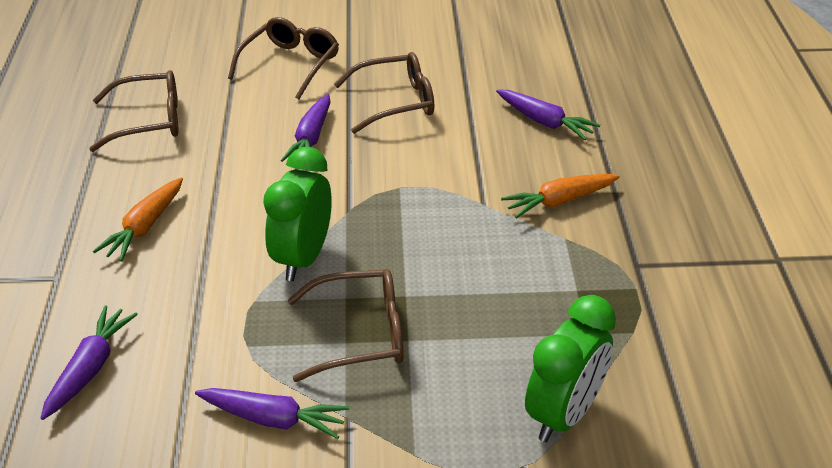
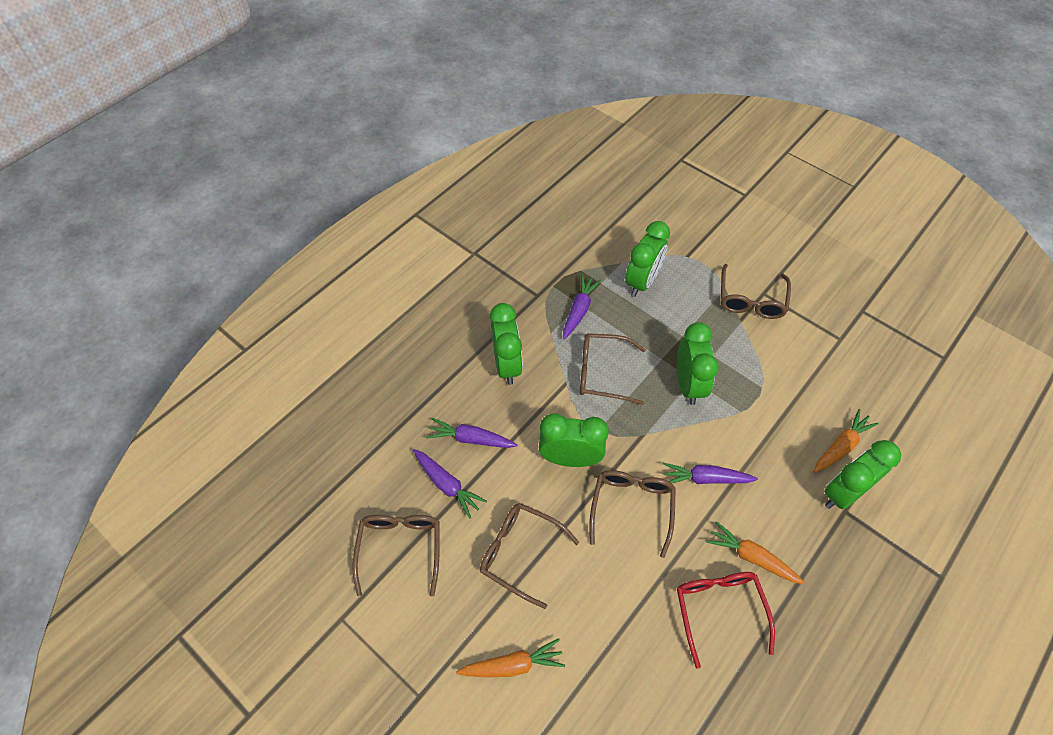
brown glasses: [89,70,179,152] [228,17,339,99] [288,269,404,382] [334,52,434,134] = 4 -> [352,515,440,597] [480,503,579,609] [580,333,646,405] [589,470,676,558] [721,264,791,319] = 5
green clock: [263,147,332,281] [525,295,616,442] = 2 -> [490,303,523,385] [539,413,609,467] [625,221,670,297] [677,322,719,405] [824,440,901,509] = 5
orange carrot: [93,177,183,261] [501,174,620,219] = 2 -> [456,638,565,677] [706,521,805,584] [814,409,879,472] = 3
red glasses: none = 0 -> [677,572,775,669] = 1

